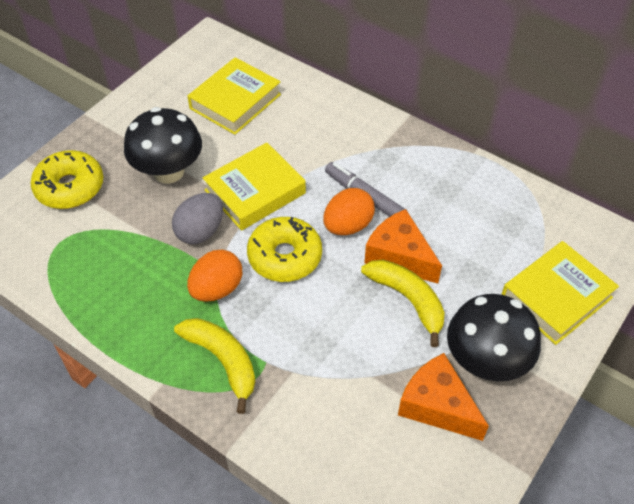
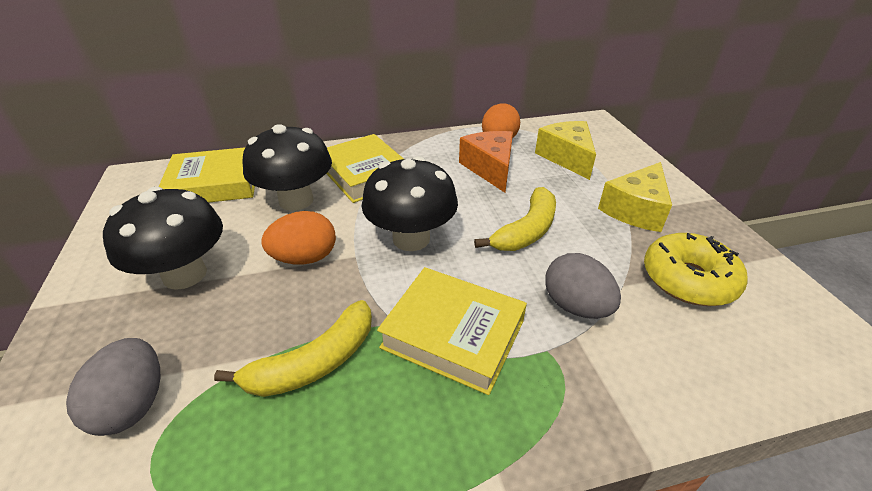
black mushroom: [124,107,202,184] [447,294,541,381] = 2 -> [103,187,223,290] [242,125,332,211] [361,156,458,251] = 3
grey egg: [172,193,223,244] = 1 -> [66,338,161,436] [545,253,621,319] = 2
grey marker: [325,162,408,217] = 1 -> none = 0
orange cheese: [364,209,442,284] [398,353,489,441] = 2 -> [459,131,513,193] = 1
yellow cheese: none = 0 -> [535,121,596,180] [598,162,672,232] = 2
yellow donut: [31,150,103,209] [247,217,322,282] = 2 -> [644,233,748,306] = 1

